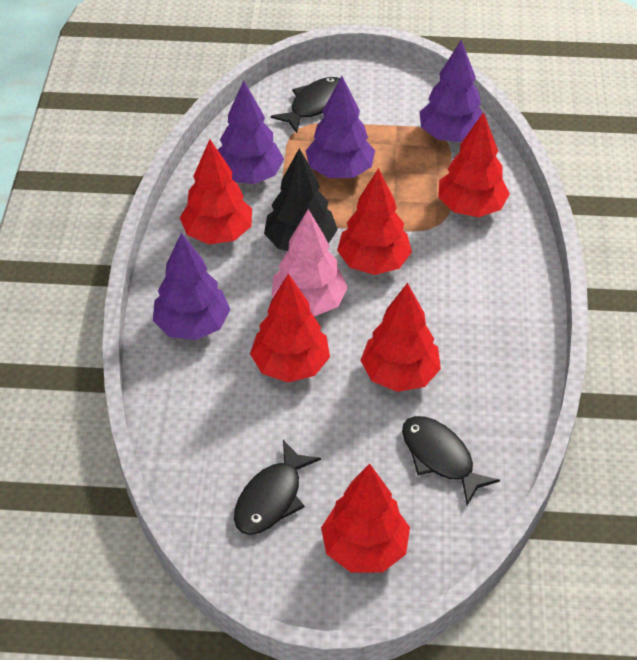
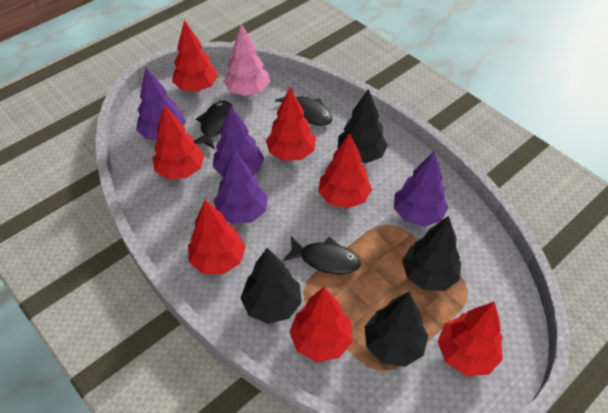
black tree: [264,148,338,251] = 1 -> [241,248,302,324] [338,89,388,163] [365,292,428,367] [402,216,461,291] = 4
red tree: [180,139,252,244] [250,274,330,382] [321,464,410,573] [337,168,412,275] [360,283,441,392] [438,112,510,217] = 6 -> [153,105,204,179] [172,20,218,92] [188,200,246,274] [266,88,316,161] [289,287,353,362] [318,133,372,209] [438,302,503,376] = 7

